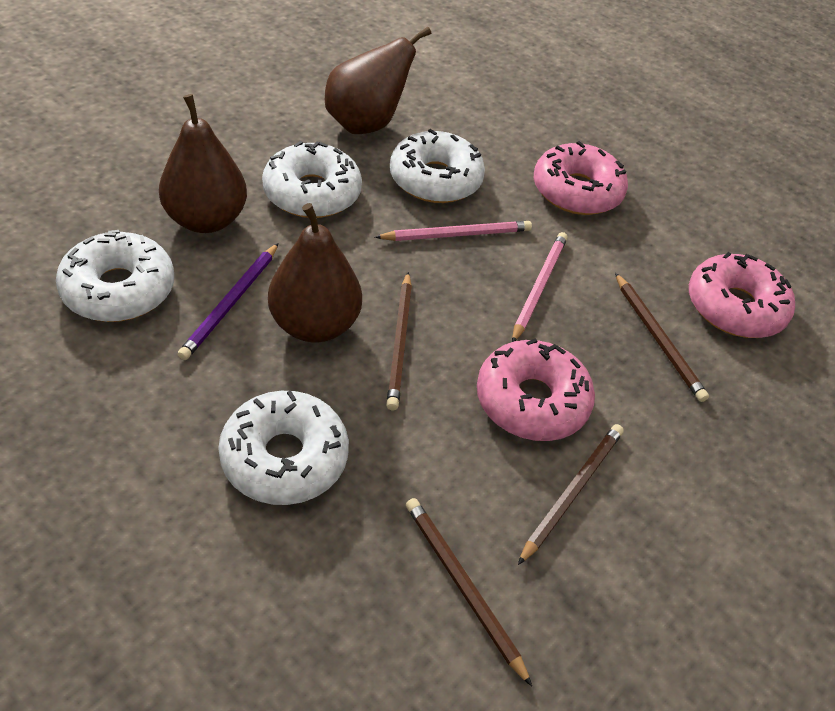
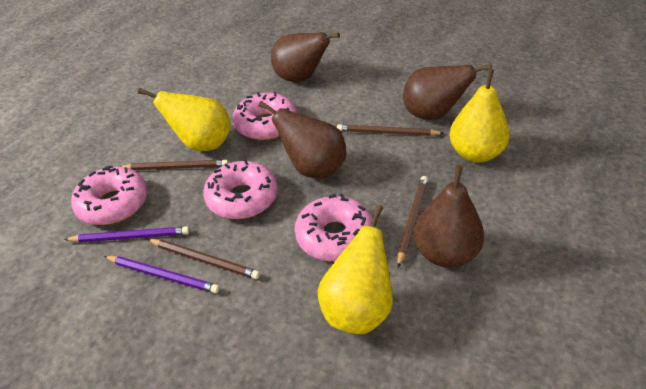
brown pear: [159,94,247,233] [268,203,362,343] [325,27,431,134] = 3 -> [258,101,346,178] [271,32,340,82] [403,64,492,120] [414,165,484,268] = 4
pink donut: [477,338,595,441] [534,141,628,215] [689,252,795,338] = 3 -> [71,166,148,225] [203,160,278,219] [233,92,297,140] [295,194,373,261] = 4
pink pencil: [375,221,532,241] [512,232,567,342] = 2 -> none = 0
purple pencil: [177,243,279,360] = 1 -> [64,226,189,243] [104,256,220,294] = 2
white donut: [56,230,174,322] [218,390,349,505] [262,141,362,218] [390,129,485,203] = 4 -> none = 0
yellow pear: none = 0 -> [138,88,231,151] [318,205,393,334] [449,69,510,163] = 3

